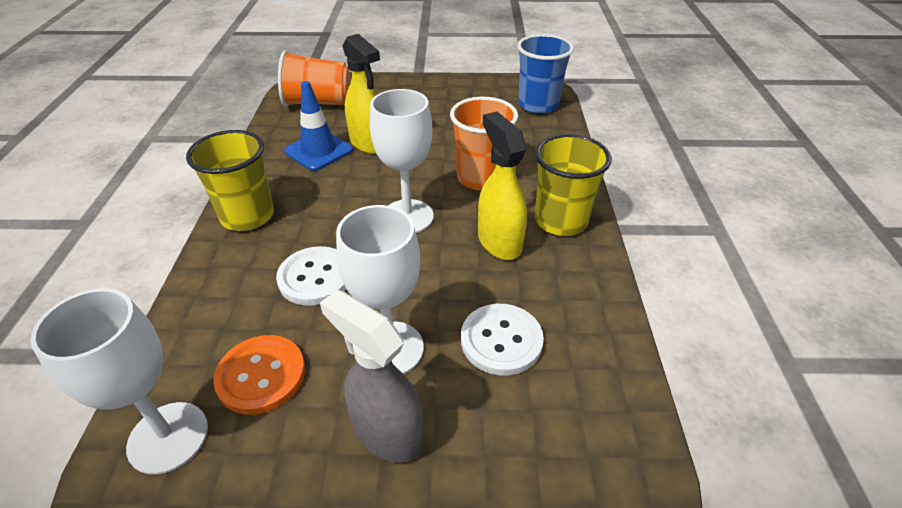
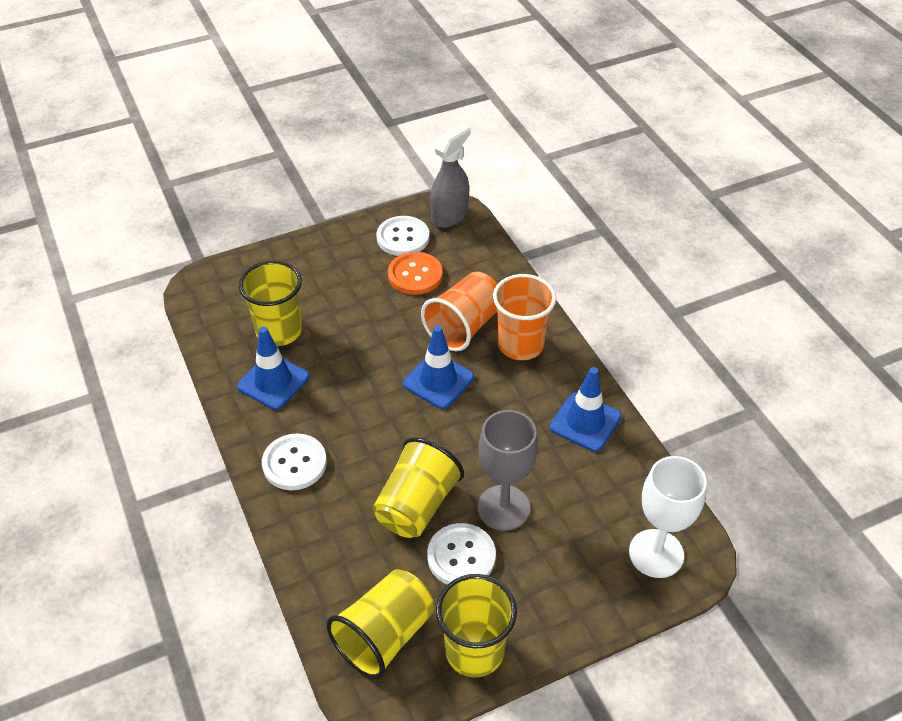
blue cup: [517,34,574,114] = 1 -> none = 0
blue traffic cone: [284,81,353,171] = 1 -> [237,327,309,410] [403,325,474,409] [550,367,621,452] = 3
grey goblet: none = 0 -> [478,410,538,531] = 1
white button: [276,246,346,306] [461,304,544,376] = 2 -> [262,433,327,490] [376,216,429,256] [427,523,496,585] = 3
white goblet: [30,288,208,475] [336,205,424,374] [370,89,434,233] = 3 -> [629,456,707,578] = 1
yellow cup: [186,130,274,231] [535,134,612,236] = 2 -> [239,261,302,346] [327,569,434,679] [373,437,464,538] [436,574,517,678] = 4
yellow spray bottle: [343,34,380,154] [478,112,527,260] = 2 -> none = 0

